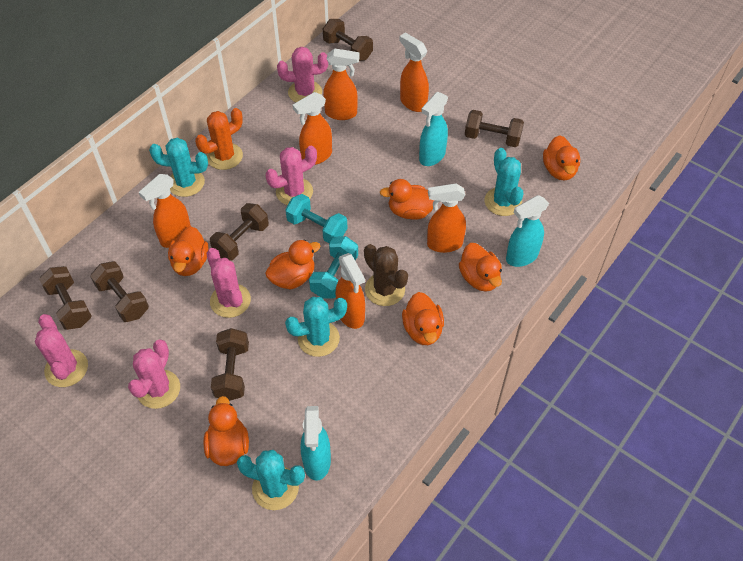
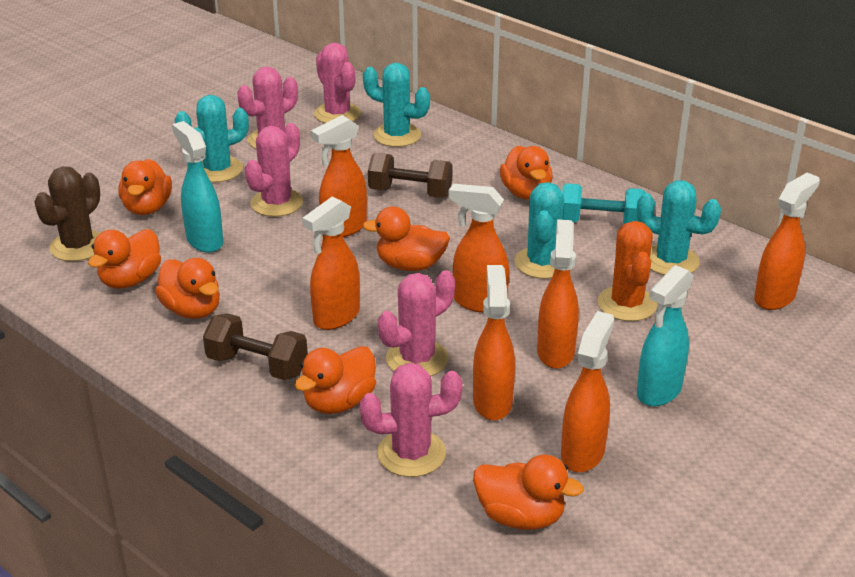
brown dumbbell: [39,266,92,330] [90,261,149,322] [210,203,269,260] [211,328,249,401] [323,19,373,61] [465,110,524,147] = 6 -> [203,313,308,380] [368,153,453,198] = 2
orange spray bottle: [139,174,191,248] [293,92,332,165] [323,48,360,120] [336,253,365,329] [399,32,429,112] [427,183,466,253] = 6 -> [302,196,360,330] [311,115,367,237] [449,184,509,313] [473,265,515,421] [537,219,579,369] [561,311,614,472] [754,173,820,310] = 7
turquoise dumbbell: [285,194,347,243] [309,236,358,299] = 2 -> [562,183,646,224] = 1
turquoise spray bottle: [301,406,331,481] [419,92,448,166] [506,195,549,267] = 3 -> [172,121,223,253] [637,265,694,406] = 2

